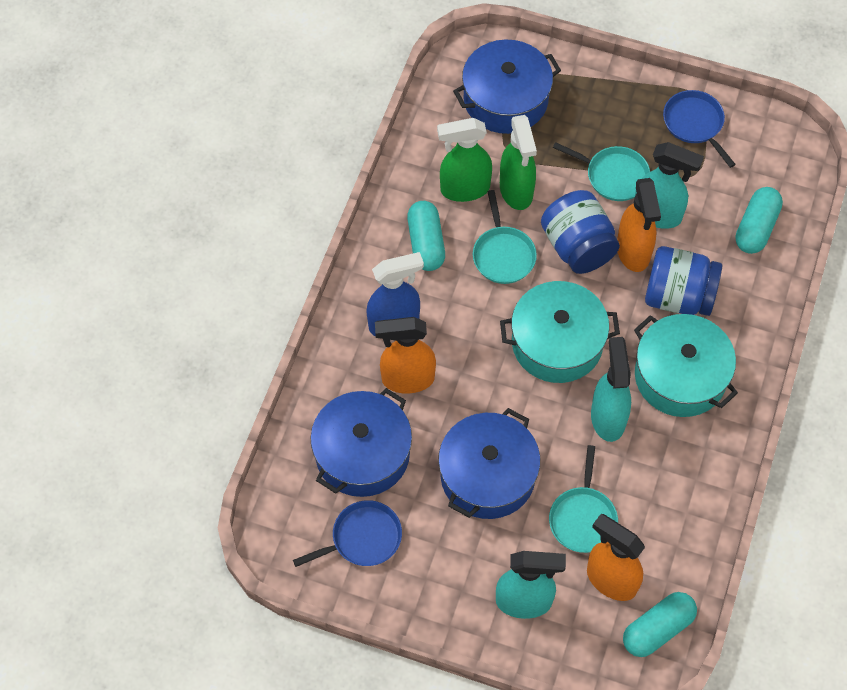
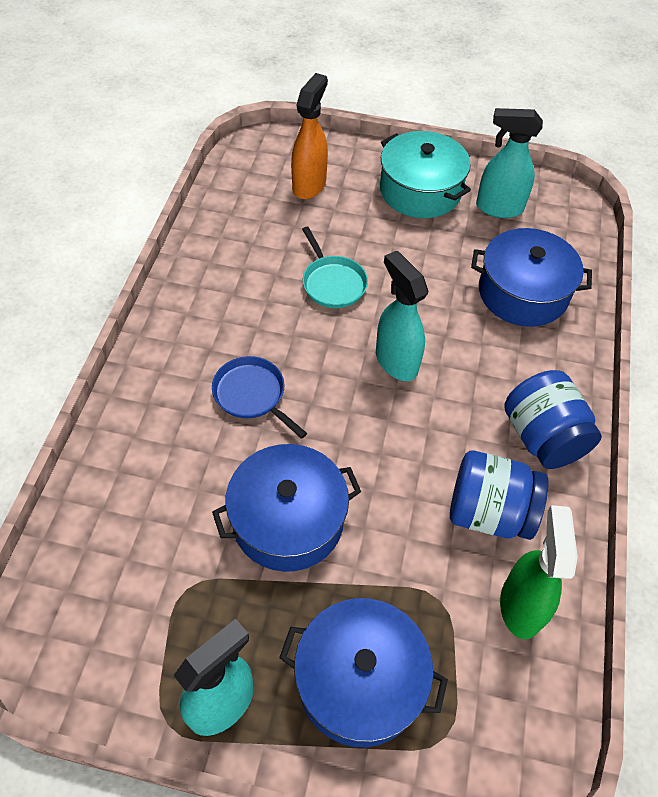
blue pan: [293,500,402,567] [663,90,736,168] = 2 -> [212,356,307,439] = 1
blue spray bottle: [367,252,424,336] = 1 -> none = 0
green spray bottle: [437,118,492,202] [500,115,537,210] = 2 -> [500,505,578,639] = 1
orange spray bottle: [375,317,436,393] [587,514,645,601] [617,178,661,272] = 3 -> [291,73,328,199] = 1
turquoise capsule: [407,201,445,271] [623,592,697,657] [735,187,783,254] = 3 -> none = 0
turquoise pan: [473,190,537,284] [549,445,618,553] [553,142,650,201] = 3 -> [302,227,368,308] = 1
turquoise pot: [500,281,620,383] [634,314,738,417] = 2 -> [380,131,471,218] = 1

